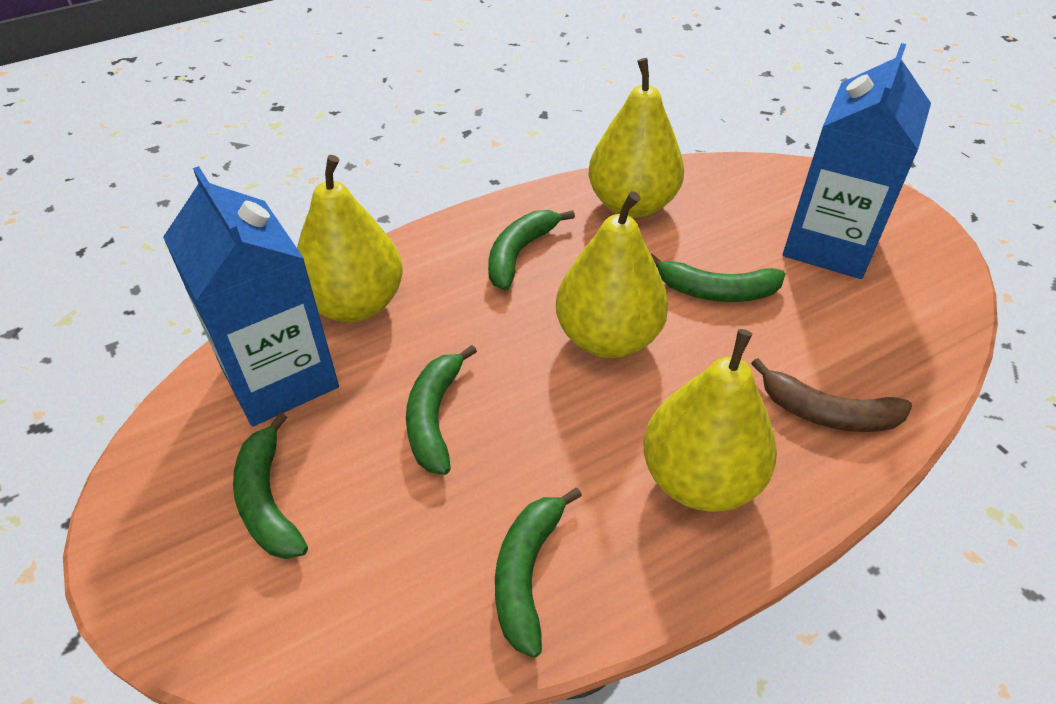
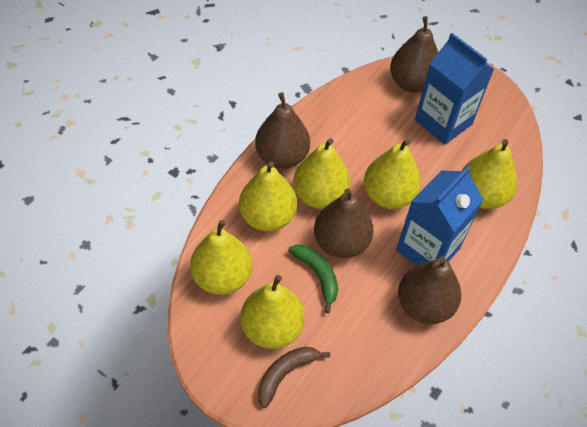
brown pear: none = 0 -> [255,92,310,169] [314,188,374,258] [390,16,438,92] [398,256,461,324] = 4
green banana: [233,412,308,559] [406,345,477,475] [488,210,575,291] [495,488,582,658] [650,253,785,302] = 5 -> [288,244,338,313] = 1
yellow pear: [297,155,403,322] [556,191,668,358] [588,58,684,218] [643,329,777,512] = 4 -> [190,220,252,295] [239,162,297,231] [241,275,305,349] [293,138,350,209] [364,139,421,209] [462,139,517,209] = 6

